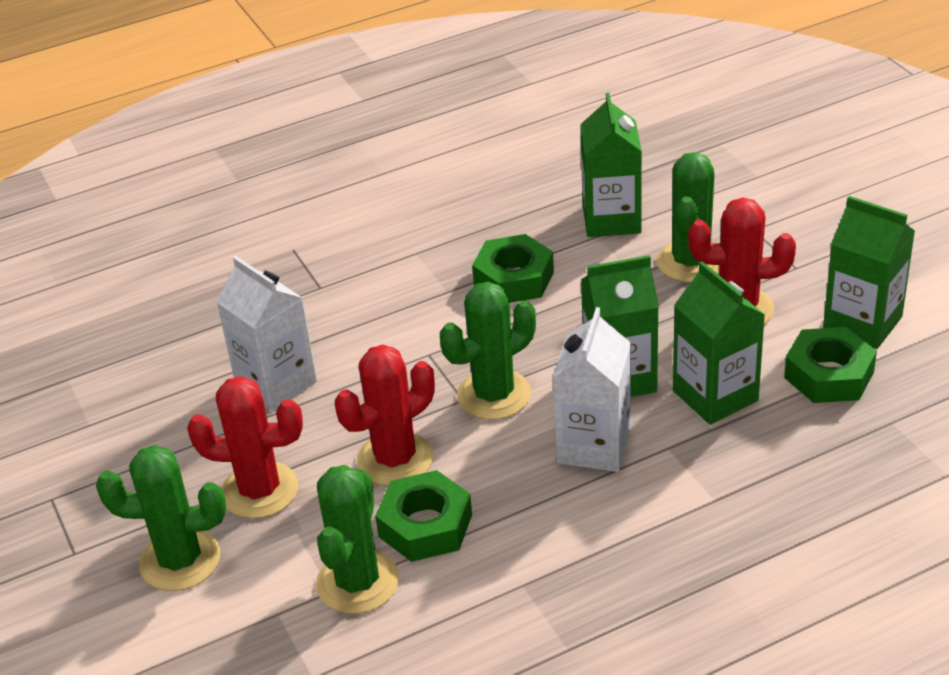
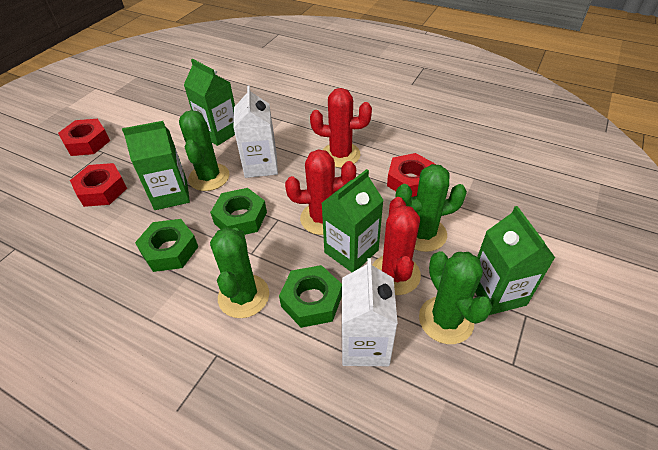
red nut: none = 0 -> [58,119,110,156] [70,163,127,207] [387,153,436,197] = 3

